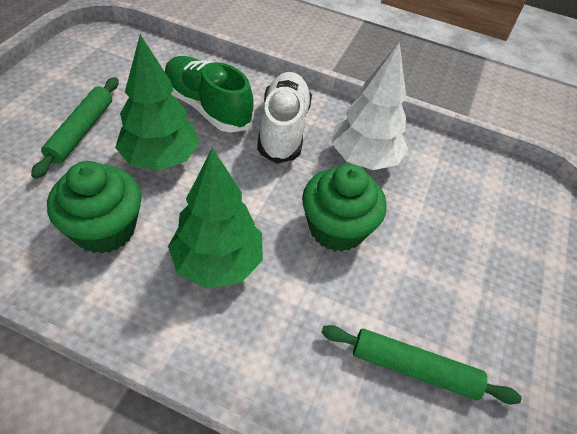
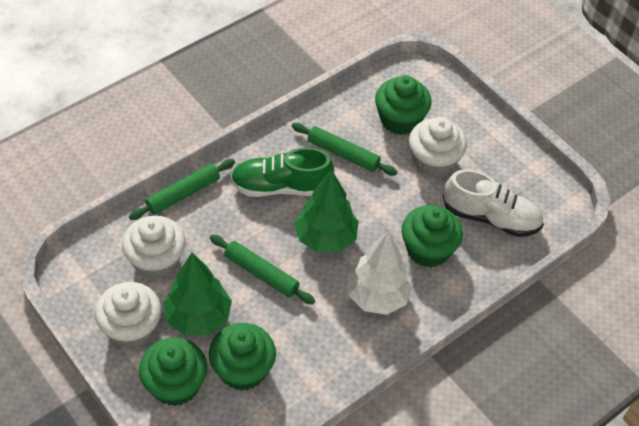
green cupcake: [47,161,142,254] [302,164,387,252] = 2 -> [139,337,207,406] [209,323,276,391] [375,75,431,135] [401,205,463,267] = 4
green rolling pin: [31,77,119,179] [321,325,521,404] = 2 -> [129,159,235,220] [210,235,315,305] [292,123,397,176] = 3
white cupcake: none = 0 -> [95,282,162,348] [122,216,186,279] [409,117,467,177] = 3

